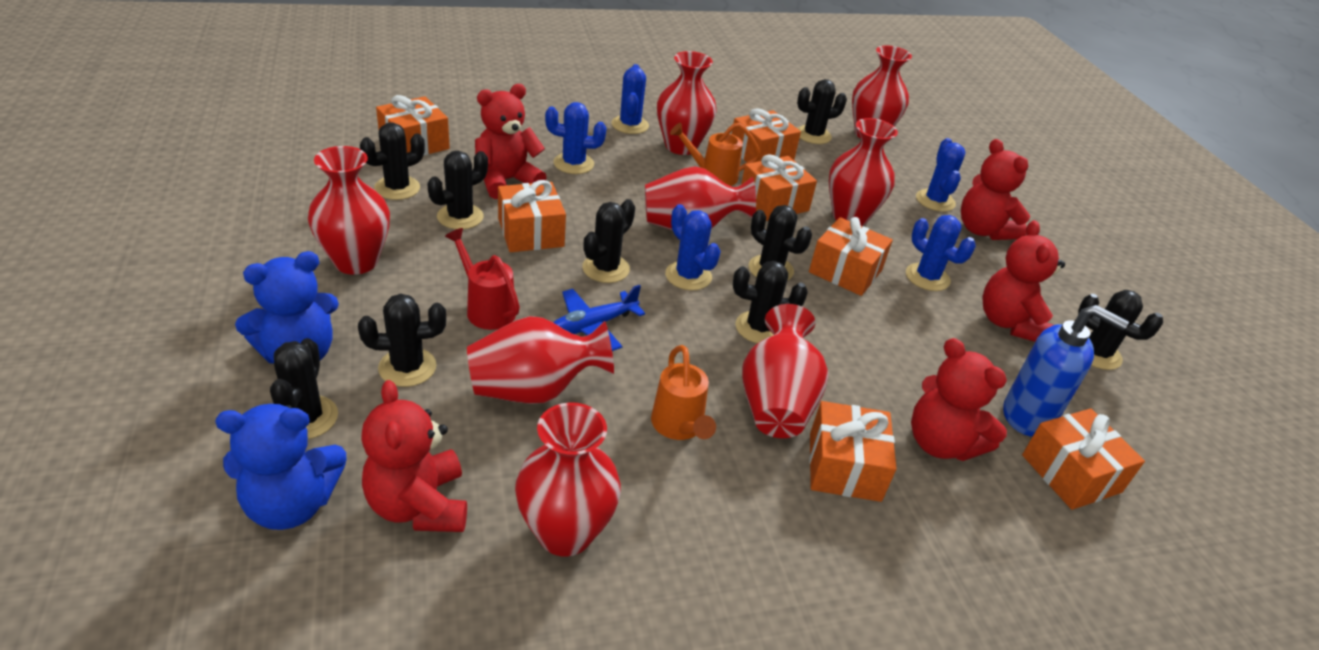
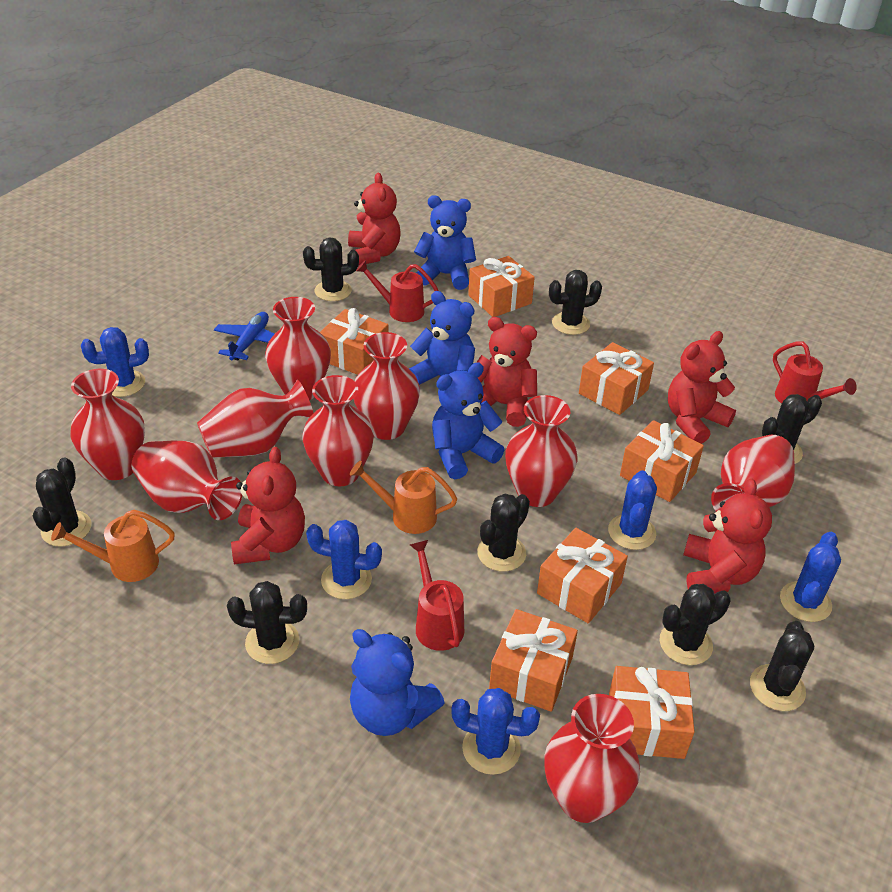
black cactus: [270,338,338,439] [358,294,446,387] [360,122,425,200] [428,151,488,229] [582,199,635,283] [733,261,808,343] [749,205,812,281] [797,79,847,144] [1078,290,1163,370] = 9 -> [33,458,91,547] [227,581,307,664] [303,237,359,301] [477,494,530,572] [549,270,602,335] [660,584,731,665] [750,621,814,711] [762,394,822,464] = 8
blue soap dispenser: [1003,305,1129,437] = 1 -> none = 0
blue teddy bear: [215,404,346,530] [235,251,339,364] = 2 -> [350,629,445,736] [409,291,475,385] [414,195,476,290] [432,362,504,479] = 4
red vase: [308,146,390,275] [467,316,614,404] [515,402,621,557] [645,166,756,230] [657,51,717,155] [742,304,828,438] [829,118,898,226] [852,45,912,138] = 8 -> [70,369,145,480] [131,441,242,520] [197,380,313,458] [265,297,331,400] [302,375,374,486] [354,332,420,440] [505,395,578,507] [544,694,640,823] [711,435,795,512] = 9
red watering can: [445,228,520,330] = 1 -> [356,260,438,322] [410,540,464,651] [773,342,857,404] = 3

